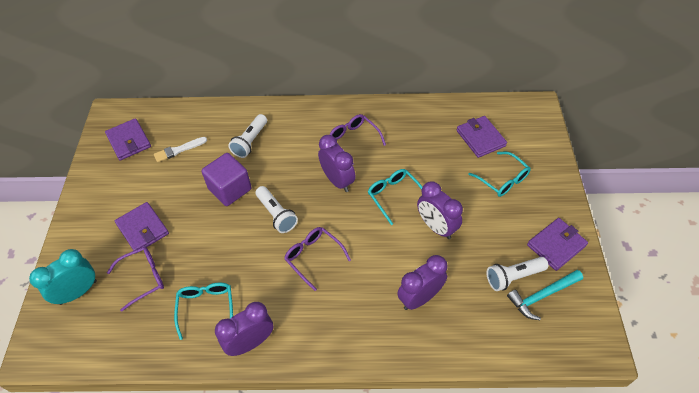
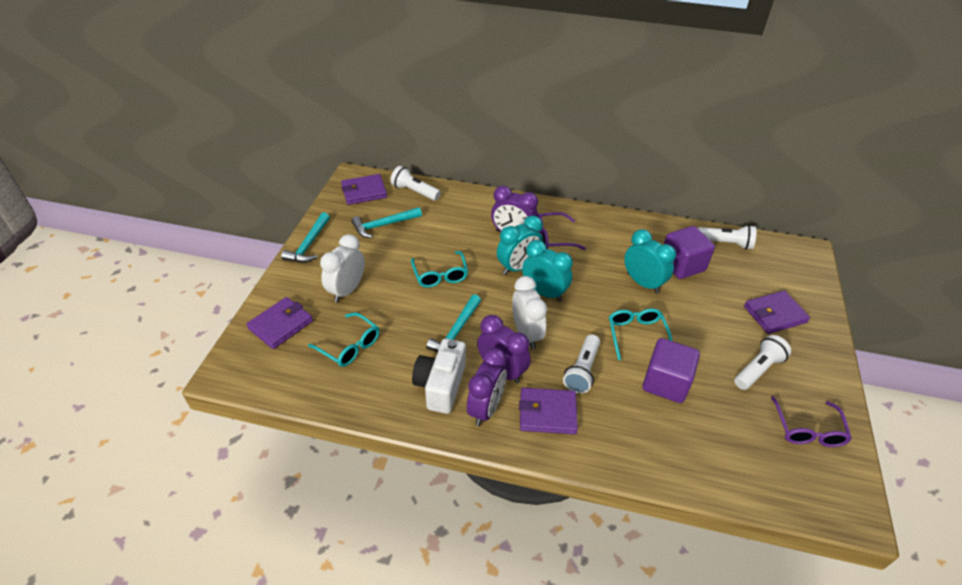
purple clock: [215,302,273,356] [318,135,356,192] [397,255,448,310] [417,181,463,239] = 4 -> [467,348,507,426] [477,315,531,384] [491,186,538,232] = 3
purple cube: [201,153,251,206] = 1 -> [643,338,700,403] [664,226,715,279] = 2
purple glasses: [107,247,164,312] [284,227,351,291] [329,114,386,165] = 3 -> [538,212,586,250] [771,396,852,447] = 2
turquoise clock: [29,249,97,305] = 1 -> [497,216,543,275] [522,240,573,302] [624,229,676,294] = 3
turquoise hammer: [507,270,583,320] = 1 -> [281,212,330,263] [351,207,422,238] [426,294,481,352] = 3
white brush: [154,137,207,162] = 1 -> none = 0
white camera: none = 0 -> [412,339,466,414] = 1
white clock: none = 0 -> [320,234,365,303] [512,276,547,349] = 2
white flashlight: [228,114,267,158] [255,186,298,233] [487,257,548,291] = 3 -> [390,166,441,201] [563,334,600,394] [698,225,757,250] [734,335,791,390] = 4

